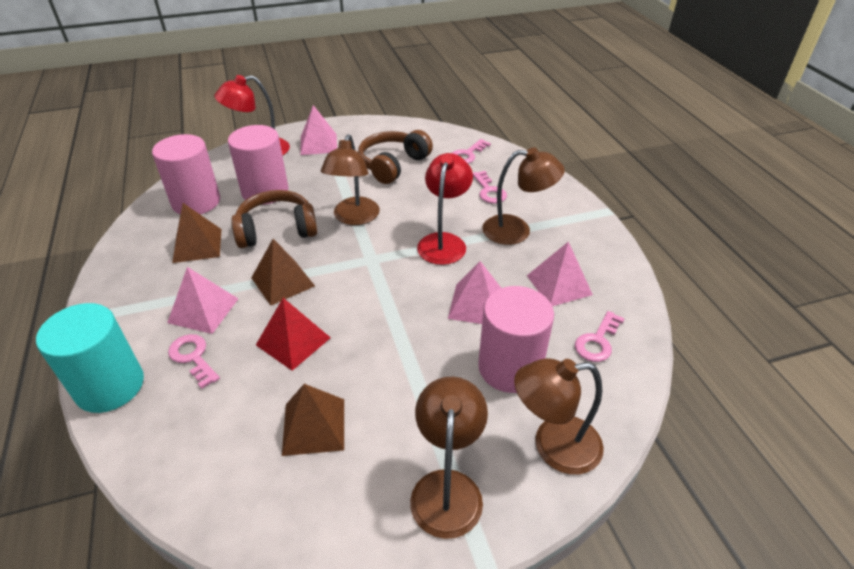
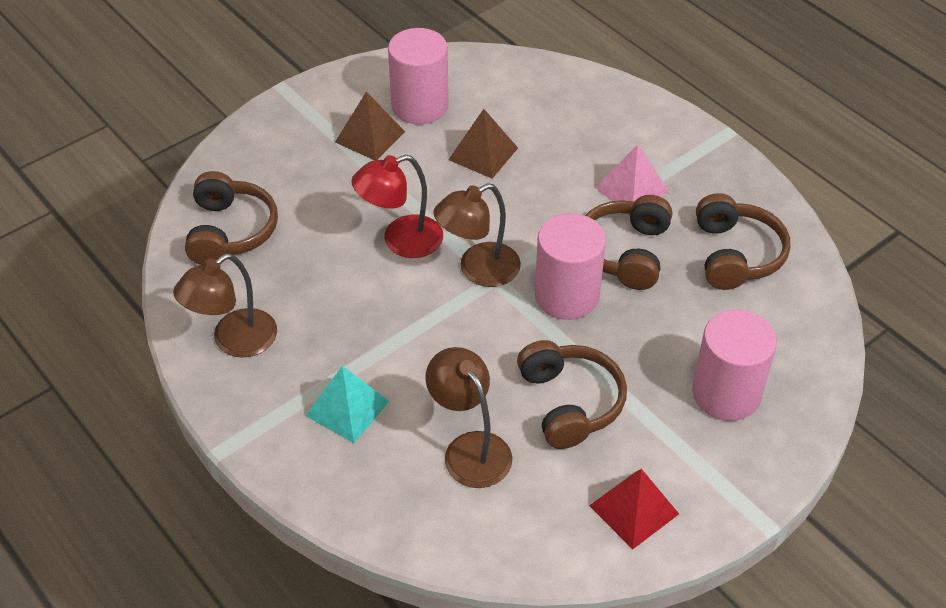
brown headphones: [231,190,317,248] [358,130,433,184] = 2 -> [185,171,278,265] [517,340,627,449] [585,195,672,290] [696,193,790,290] = 4
brown lamp: [321,134,380,225] [410,377,488,539] [482,147,565,245] [514,358,604,475] = 4 -> [173,253,277,358] [425,347,512,488] [434,183,521,287] = 3
brown pyramid: [172,203,222,263] [251,239,315,305] [282,384,344,456] = 3 -> [335,91,405,160] [448,109,518,178] = 2
pink key: [168,334,220,389] [452,139,491,164] [473,171,507,204] [575,311,625,362] = 4 -> none = 0
pink pyramid: [167,267,238,334] [300,105,337,155] [448,261,501,324] [527,241,593,306] = 4 -> [595,144,669,202] = 1
red lamp: [214,75,290,156] [417,153,473,265] = 2 -> [352,155,443,258] = 1
turquoise cylinder: [36,303,144,413] = 1 -> none = 0
turquoise pyramid: none = 0 -> [305,366,389,443] = 1

